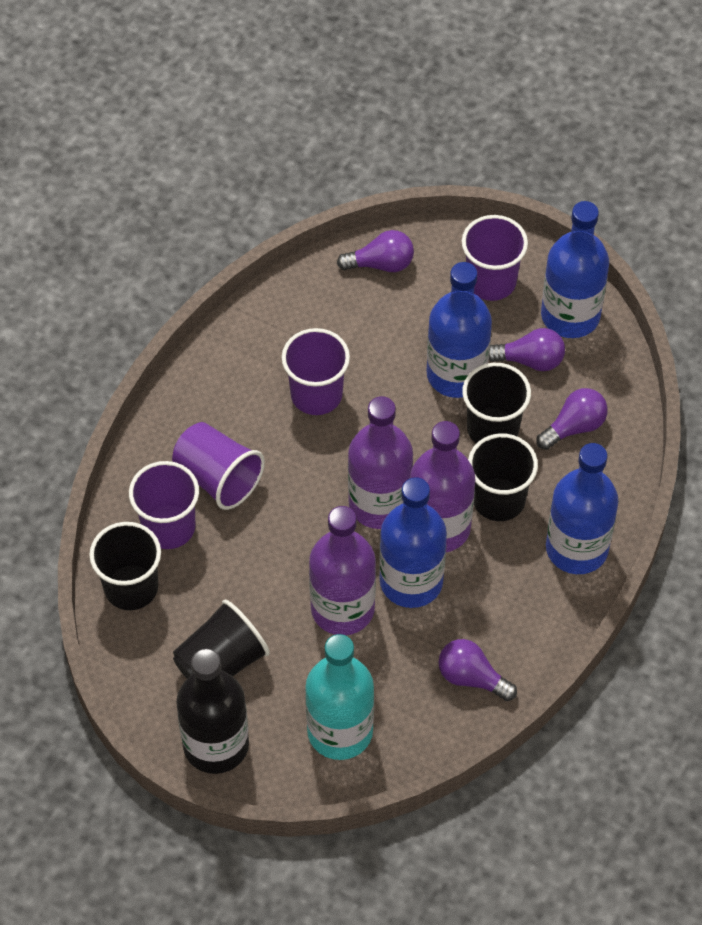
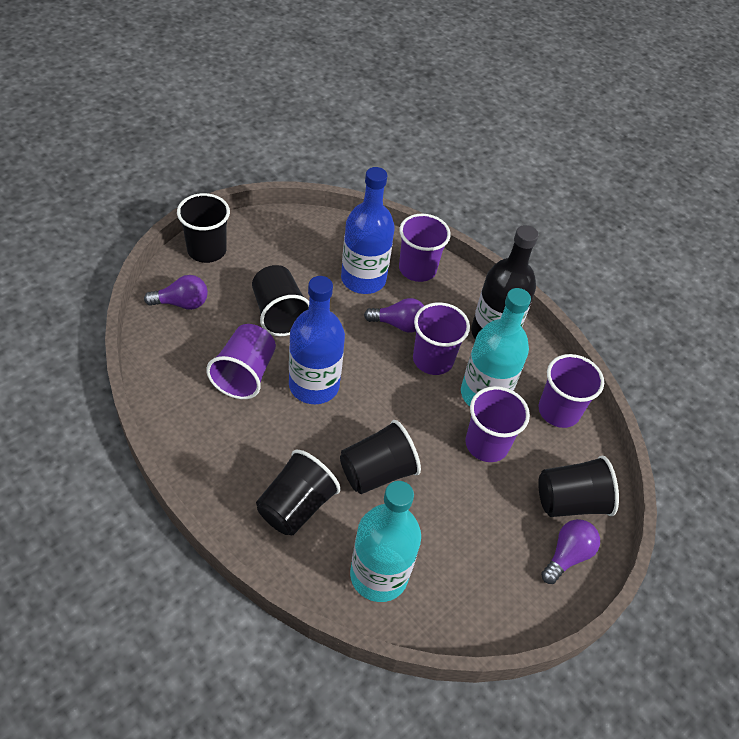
black cup: [89,522,161,610] [173,600,270,679] [462,363,531,443] [468,434,538,521] = 4 -> [177,193,230,263] [252,265,309,336] [256,450,340,535] [340,420,421,494] [538,456,619,517] = 5
blue bottle: [379,477,447,608] [427,262,492,398] [541,201,609,338] [546,443,619,574] = 4 -> [289,276,345,404] [341,167,395,294] = 2
purple bottle: [309,506,376,635] [348,396,413,529] [410,421,475,552] = 3 -> none = 0
purple cup: [129,461,199,549] [172,422,265,510] [282,328,350,415] [462,215,528,301] = 4 -> [206,324,276,399] [399,214,451,282] [413,302,470,375] [465,386,530,462] [539,354,604,428] = 5
purple light bulb: [337,230,414,272] [438,639,517,701] [489,328,565,371] [536,388,608,450] = 4 -> [144,275,208,310] [364,298,424,333] [541,519,600,584] = 3
turquoise bottle: [305,634,374,760] = 1 -> [350,481,421,602] [461,288,531,406] = 2

